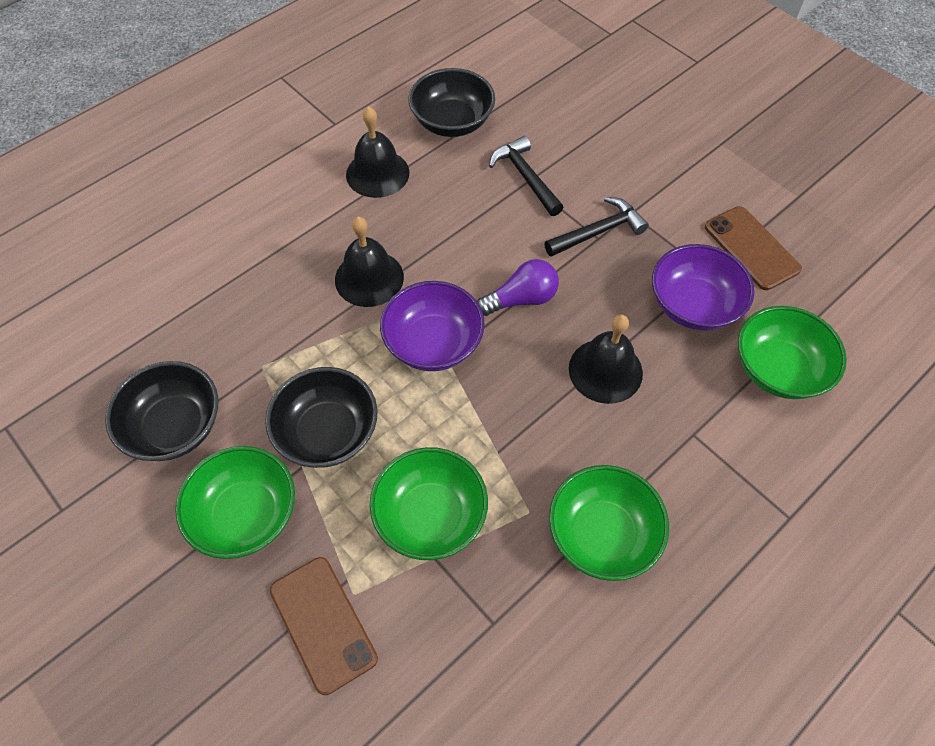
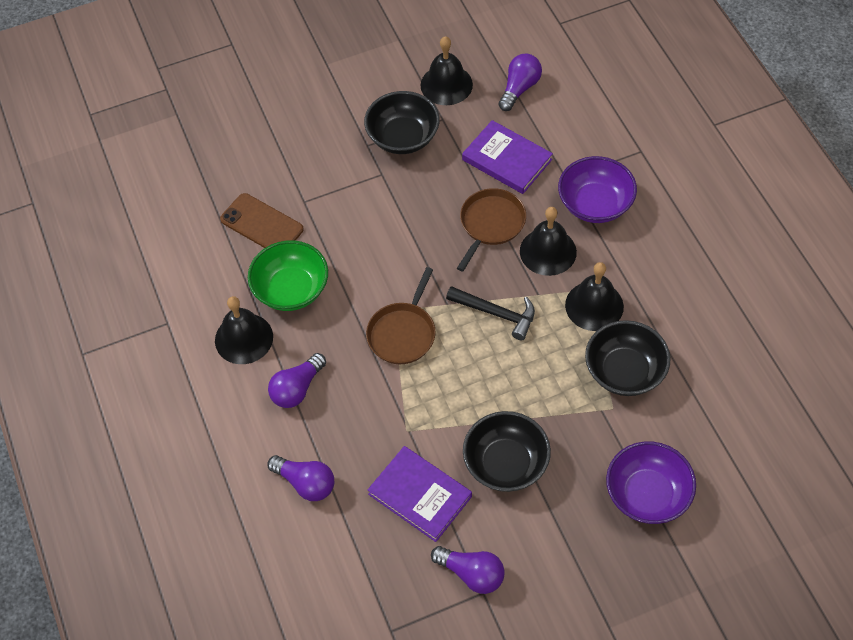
black bell: [335,217,404,307] [346,106,409,198] [569,314,643,404] = 3 -> [215,296,273,364] [420,36,473,105] [520,207,577,276] [565,262,624,331] = 4
black hammer: [489,136,564,216] [544,197,649,257] = 2 -> [446,286,535,341] = 1
brown pan: none = 0 -> [366,267,436,364] [457,188,526,272] = 2
brown phone: [270,557,378,695] [705,206,802,290] = 2 -> [220,193,304,248] = 1
green bowl: [175,446,295,559] [370,447,488,560] [549,465,669,581] [738,306,847,399] = 4 -> [248,240,328,311] = 1
purple book: none = 0 -> [368,446,472,542] [462,120,553,194] = 2
purple light bulb: [477,259,559,316] = 1 -> [268,353,326,408] [268,455,334,501] [431,546,505,594] [498,54,542,111] = 4

